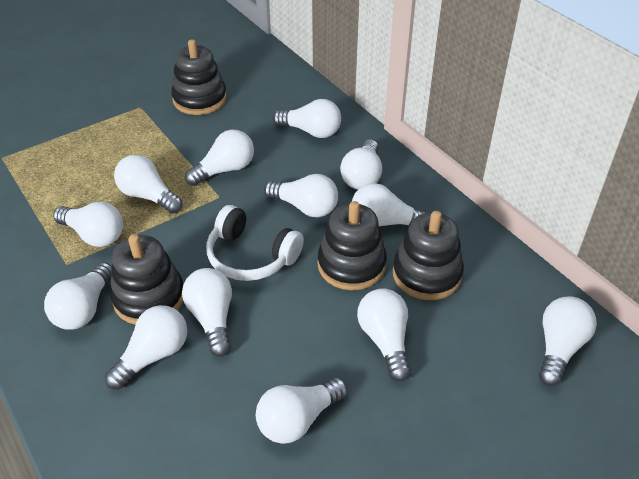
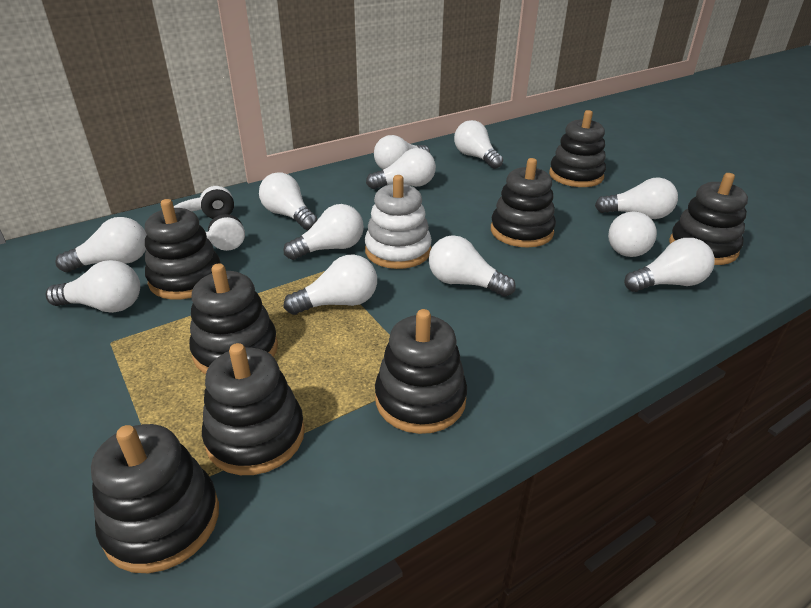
black stacking toy: [110,234,183,325] [171,39,227,115] [318,201,387,290] [392,211,464,300] = 4 -> [91,424,219,573] [145,199,220,300] [189,263,278,374] [202,343,305,475] [375,309,467,434] [491,158,556,248] [549,110,606,187] [669,173,748,265] = 8
white light bulb: [44,262,112,330] [53,202,123,247] [105,305,187,389] [114,155,183,214] [182,268,232,357] [185,130,254,186] [256,377,348,444] [264,174,338,217] [273,99,341,138] [340,139,382,189] [352,183,429,226] [357,288,411,381] [539,296,597,386] = 13 -> [46,260,140,313] [55,217,147,272] [259,172,317,230] [283,204,364,260] [284,254,377,315] [366,148,436,189] [374,135,430,170] [429,235,516,297] [454,120,503,169] [595,177,678,219] [608,212,657,257] [624,238,715,292] = 12
white stacking toy: none = 0 -> [365,175,432,269] = 1

